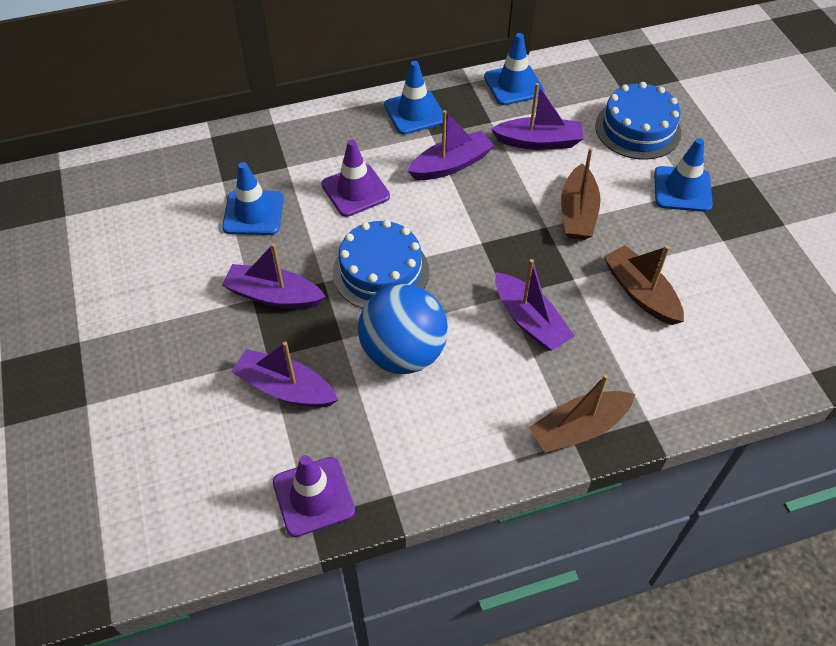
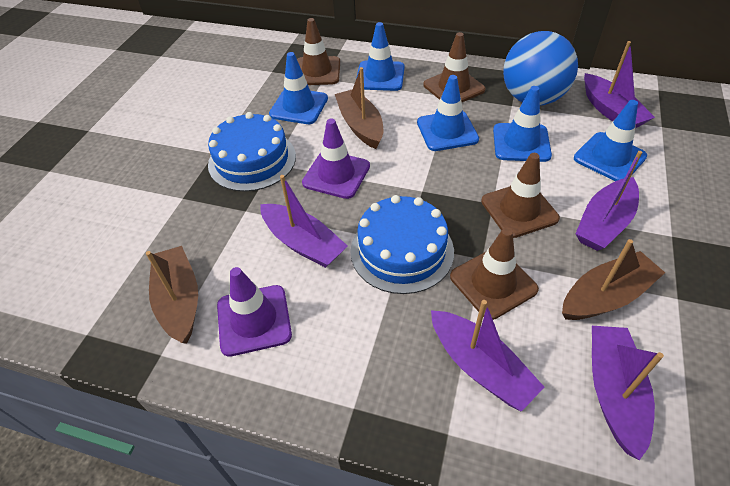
blue traffic cone: [222,162,284,235] [384,61,443,135] [484,33,545,105] [654,138,713,212] = 4 -> [269,52,328,124] [356,22,405,91] [417,75,479,151] [493,86,552,162] [574,100,647,181] = 5
brown traffic cone: none = 0 -> [297,18,340,85] [423,32,486,102] [450,228,539,320] [481,153,560,238] = 4

